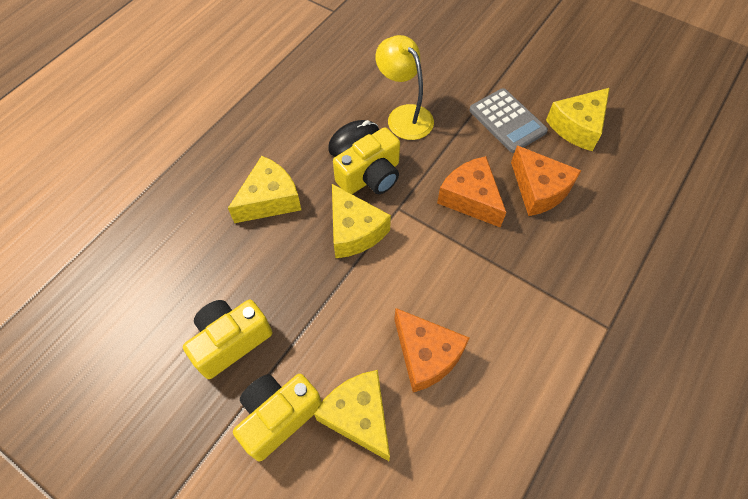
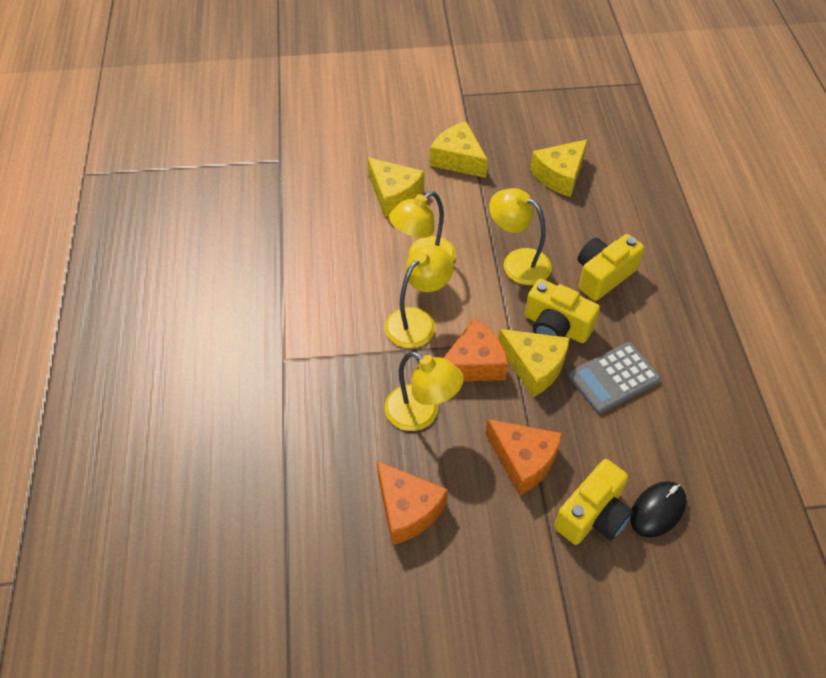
yellow lamp: [375,35,434,140] = 1 -> [385,245,454,348] [385,351,464,431] [389,191,456,262] [489,188,552,285] = 4

